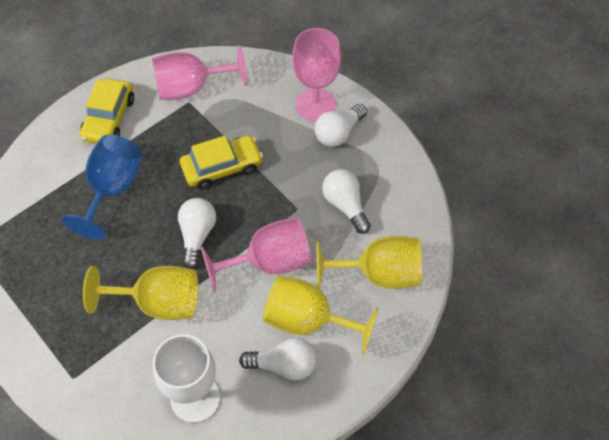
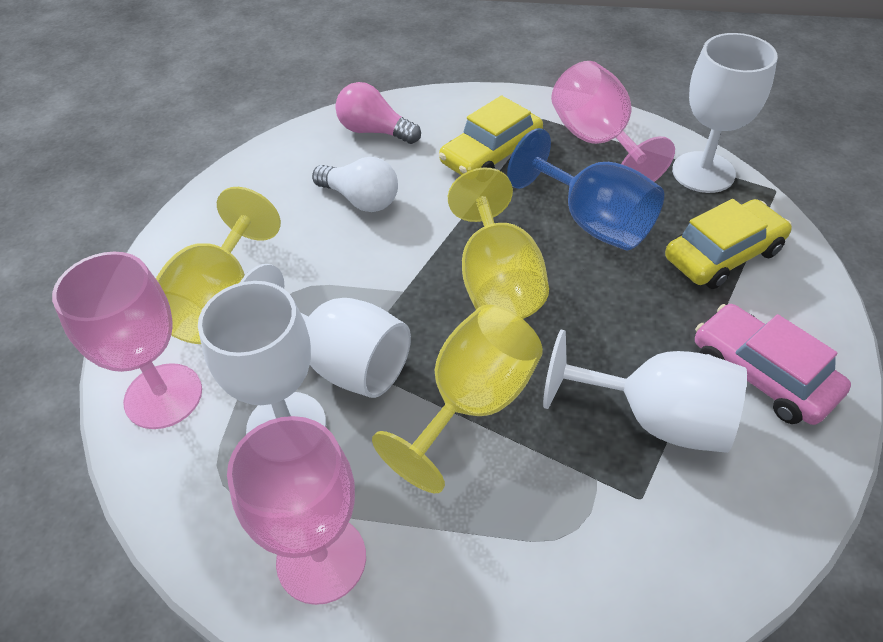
pink car: none = 0 -> [695,304,851,425] = 1
pink light bulb: none = 0 -> [335,82,421,144] = 1
white goblet: [153,334,220,423] = 1 -> [198,281,326,434] [240,264,411,398] [543,330,747,453] [672,33,778,193] = 4
white light bulb: [178,198,216,269] [239,338,317,380] [315,104,367,147] [322,169,371,234] = 4 -> [312,157,398,212] = 1

